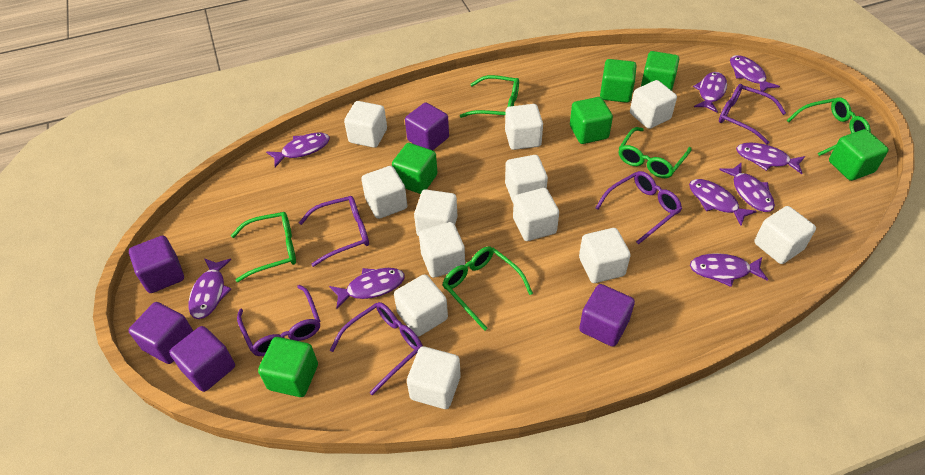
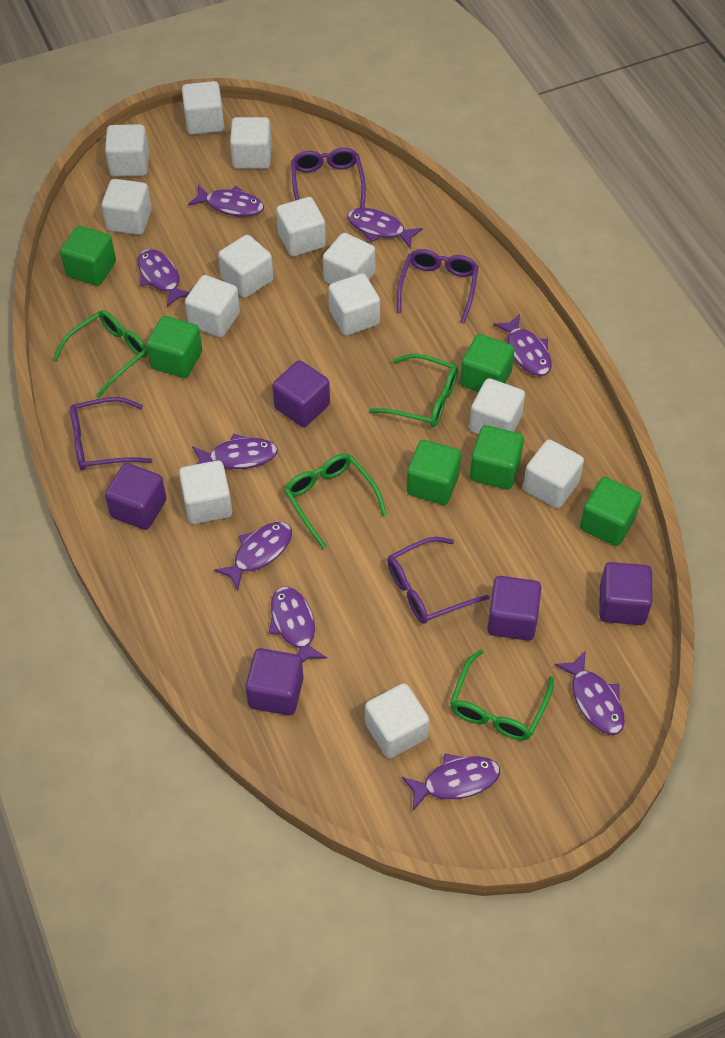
green glasses: [231,212,296,282] [442,246,533,331] [460,75,519,118] [619,127,691,178] [787,97,871,156] = 5 -> [53,310,148,398] [284,453,387,549] [369,354,458,427] [450,649,554,740] = 4
purple glasses: [237,285,320,356] [299,196,369,267] [330,302,423,395] [596,171,682,245] [719,84,786,145] = 5 -> [70,397,153,470] [291,148,366,208] [387,537,489,624] [397,249,479,324] = 4
white cube: [344,101,387,148] [361,166,407,219] [394,274,448,337] [407,346,461,409] [414,190,457,236] [419,222,465,278] [505,104,543,150] [505,155,548,204] [513,188,559,241] [579,228,631,283] [630,80,677,129] [754,206,816,264] = 12 -> [102,179,152,235] [105,124,149,177] [179,461,232,524] [182,81,224,135] [185,275,240,337] [218,235,273,298] [230,117,272,169] [276,197,326,257] [323,233,375,284] [328,273,380,336] [365,683,429,758] [469,378,525,434] [523,440,584,508] = 13

